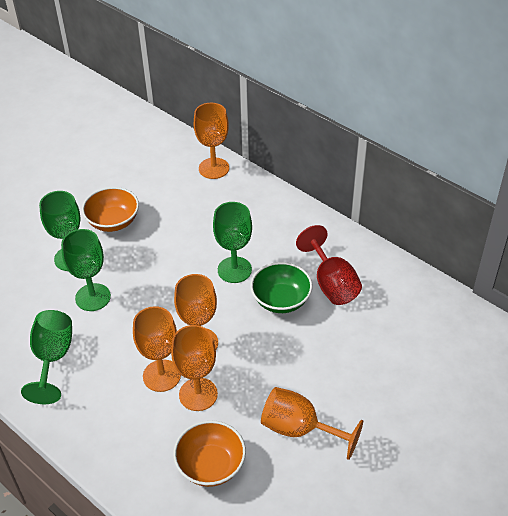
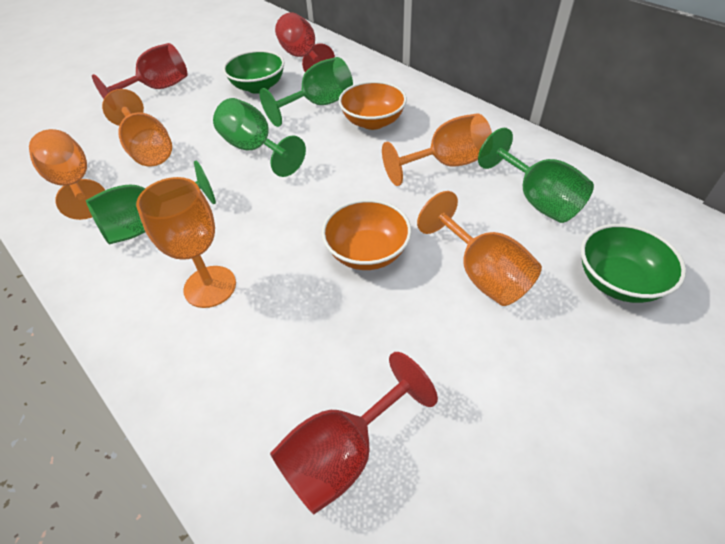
green bowl: [250,262,313,313] = 1 -> [223,50,284,94] [581,224,686,303] = 2
red goblet: [296,225,362,305] = 1 -> [92,43,188,99] [270,352,438,514] [275,12,335,72] = 3

